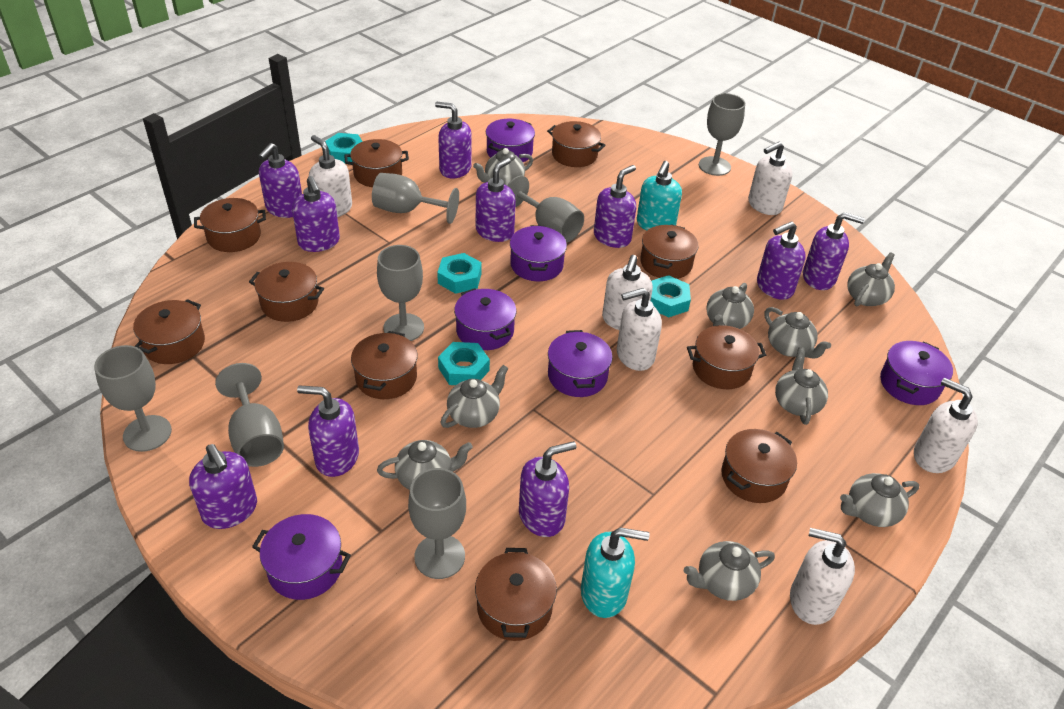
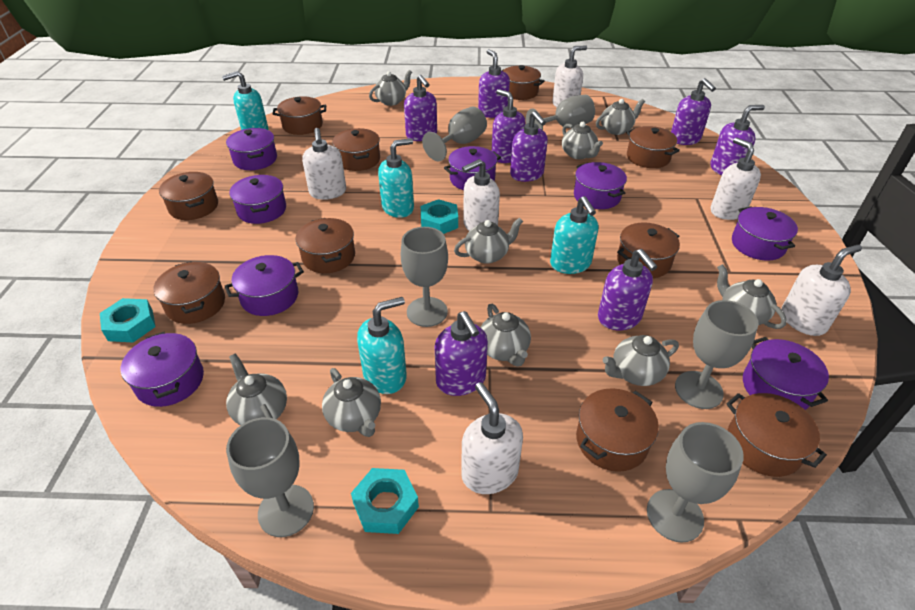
grey goblet: [94,345,172,452] [215,363,284,467] [372,173,459,224] [377,245,424,341] [408,468,466,579] [507,176,584,242] [699,93,745,176] = 7 -> [226,417,314,537] [401,227,448,327] [422,107,487,161] [526,95,595,130] [647,422,744,543] [675,300,759,409] = 6
purple pot: [252,514,351,600] [454,288,517,350] [486,119,535,162] [510,225,567,281] [548,330,613,397] [880,341,953,405] = 6 -> [121,332,204,407] [224,255,304,316] [226,128,277,170] [229,175,286,224] [444,146,501,190] [574,162,627,209] [732,206,798,260] [743,337,829,410] = 8
purple soap dispenser: [189,444,257,529] [258,143,302,218] [292,176,340,252] [297,385,359,477] [435,102,471,179] [476,158,516,242] [519,441,576,537] [594,165,636,248] [757,221,806,300] [803,212,865,290] = 10 -> [404,75,437,141] [434,311,488,396] [478,49,510,118] [492,89,525,163] [510,111,548,182] [598,249,657,330] [671,78,716,145] [710,105,765,175] = 8
turquoise nut: [325,133,363,163] [437,253,482,294] [438,342,490,385] [651,275,691,317] = 4 -> [100,298,156,342] [351,468,419,534] [421,199,458,234] = 3
turquoise soap dispenser: [581,527,650,618] [637,161,682,231] = 2 -> [222,71,268,130] [357,297,407,394] [378,138,414,218] [550,196,599,274] = 4

